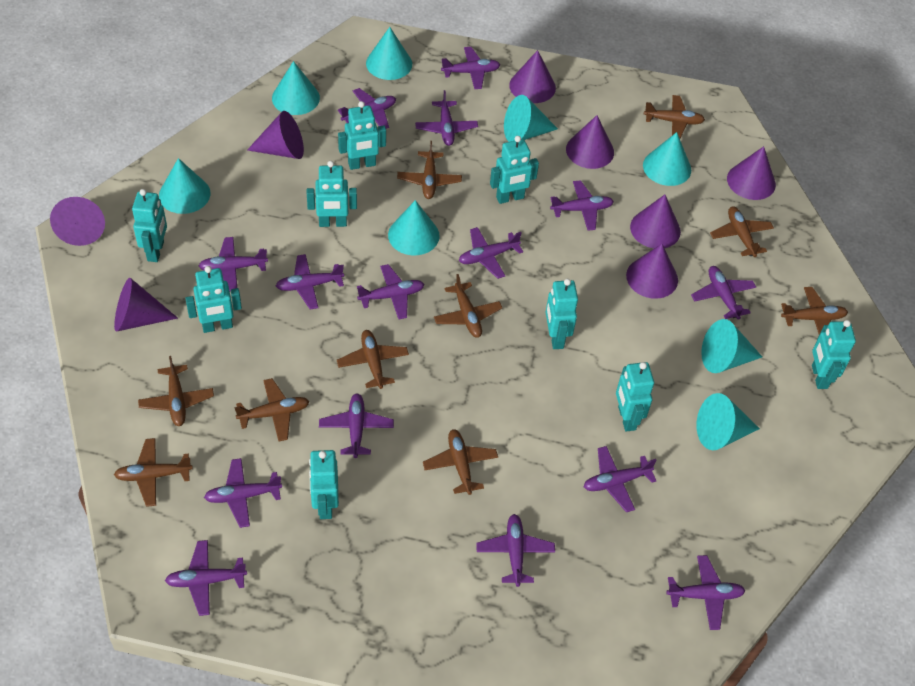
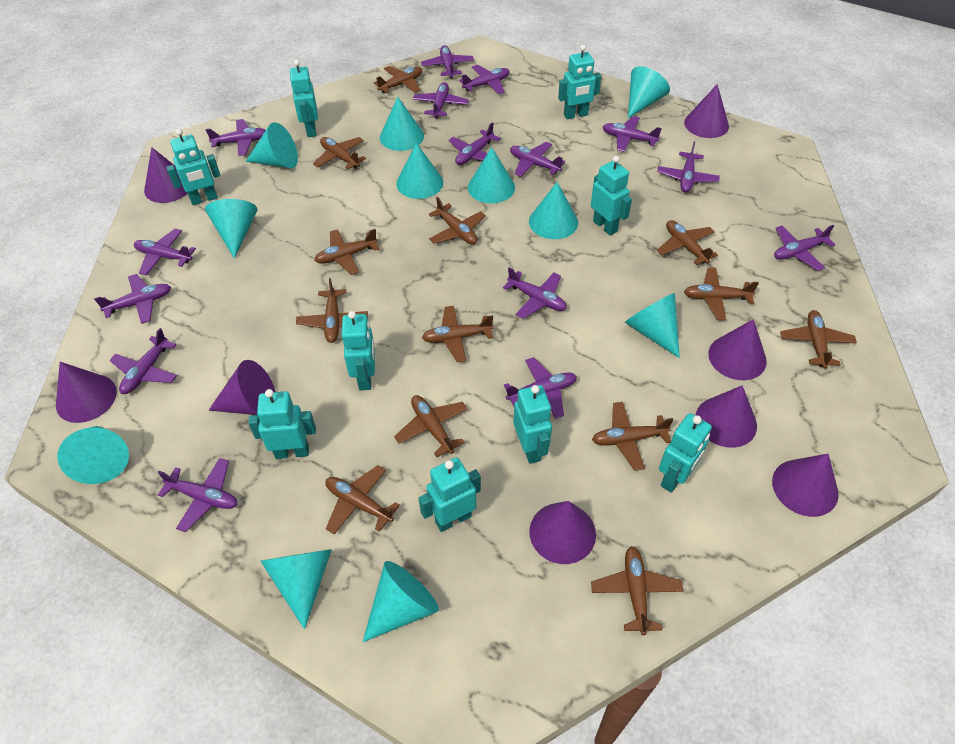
brown plane: [114,438,193,507] [138,356,214,426] [234,378,310,442] [337,330,409,389] [397,141,462,199] [423,429,498,495] [434,274,502,338] [644,95,705,138] [710,206,774,257] [781,287,848,334] = 10 -> [296,278,368,343] [313,137,366,170] [314,229,379,275] [325,465,400,534] [374,66,422,93] [394,395,468,457] [422,306,493,362] [429,197,486,245] [591,546,683,635] [592,402,673,471] [657,220,718,265] [684,268,759,320] [780,310,857,368] = 13
turquoise cone: [159,158,211,214] [272,61,320,115] [366,27,412,80] [388,200,440,255] [504,95,558,142] [643,132,691,186] [696,393,760,450] [701,319,762,373] = 8 -> [57,426,129,484] [205,199,257,258] [246,122,298,168] [261,549,332,629] [363,561,439,642] [380,97,424,151] [396,143,443,199] [468,147,515,203] [529,182,578,239] [625,293,680,358] [628,66,670,118] = 11

